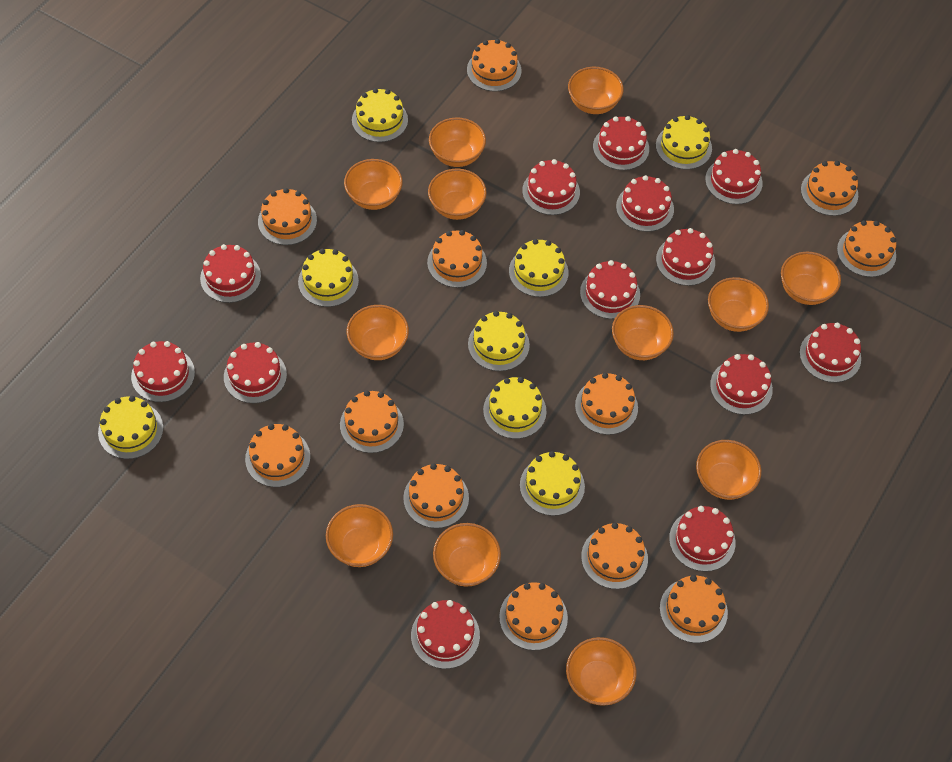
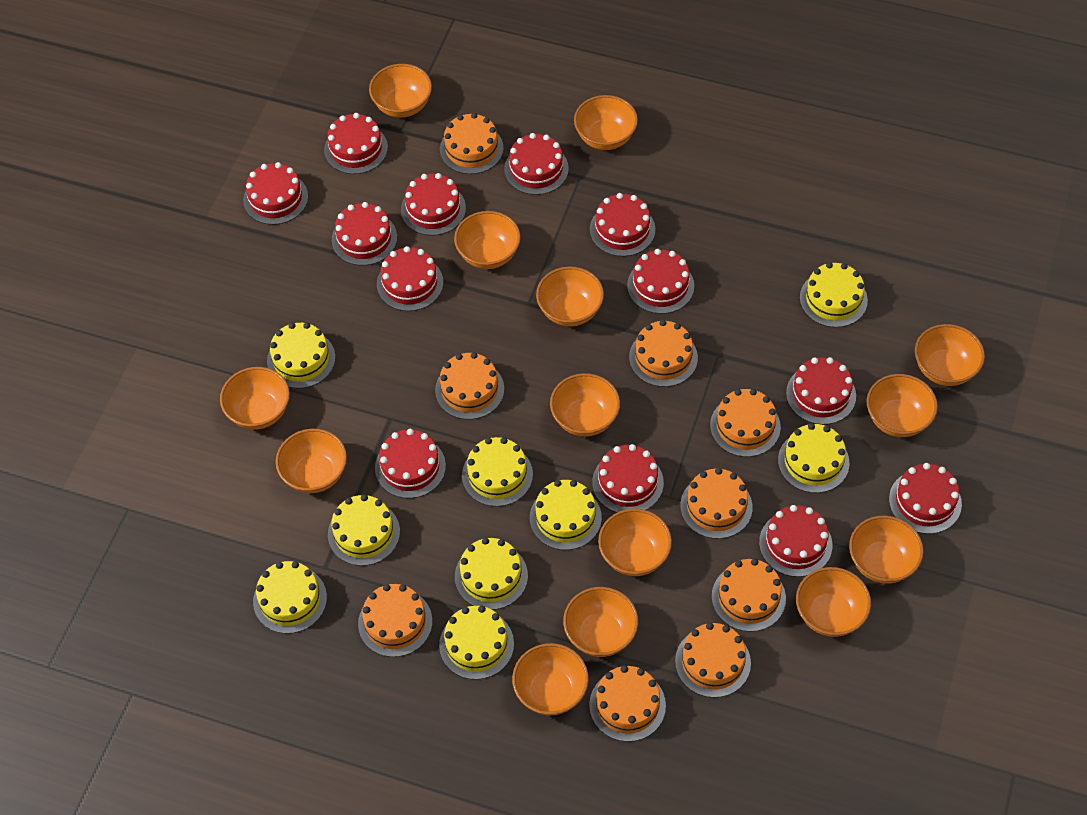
orange bowl: [326,504,393,567] [344,159,403,210] [347,305,409,360] [428,169,487,220] [429,117,486,167] [433,523,501,587] [566,637,636,706] [568,67,624,114] [612,305,674,360] [696,440,761,500] [708,277,769,332] [781,252,841,305] = 12 -> [220,367,290,430] [276,429,347,493] [369,64,432,118] [454,211,521,269] [512,643,589,715] [536,267,604,327] [550,373,620,437] [563,587,638,657] [574,95,638,150] [598,509,672,576] [796,567,871,637] [849,516,924,584] [867,374,938,437] [915,324,985,386] = 14
orange cake: [245,424,310,487] [258,188,317,245] [340,390,404,453] [403,463,469,528] [427,230,487,288] [467,39,521,91] [499,582,568,650] [575,373,638,435] [581,523,648,589] [660,575,728,643] [801,161,858,216] [837,220,896,277] = 12 -> [358,584,432,657] [435,352,504,420] [440,113,504,174] [589,665,666,742] [629,320,698,387] [675,623,751,698] [680,468,753,539] [710,389,781,457] [712,558,786,632] = 9
yellow cake: [98,396,163,459] [298,249,359,307] [352,88,408,142] [468,311,530,371] [483,377,547,439] [509,239,569,297] [520,451,585,516] [656,115,712,170] = 8 -> [253,561,327,634] [267,322,335,388] [328,494,400,566] [439,606,514,680] [455,538,528,610] [462,437,533,507] [530,480,602,550] [778,423,849,493] [800,262,868,327] = 9

